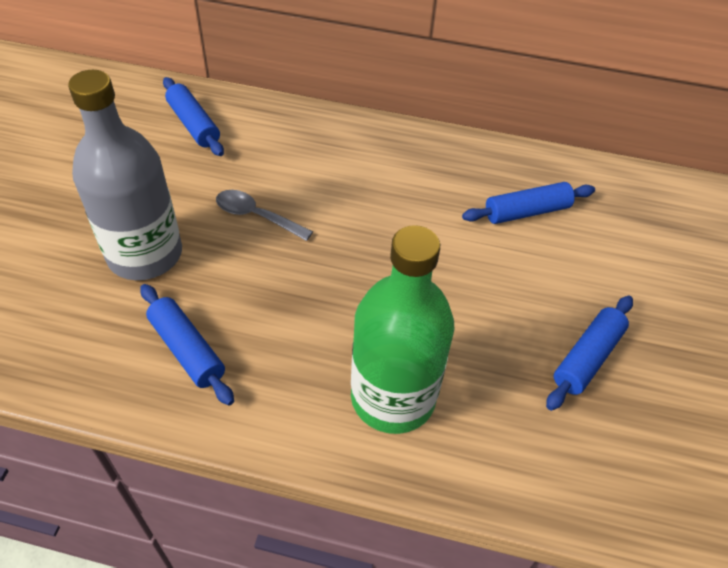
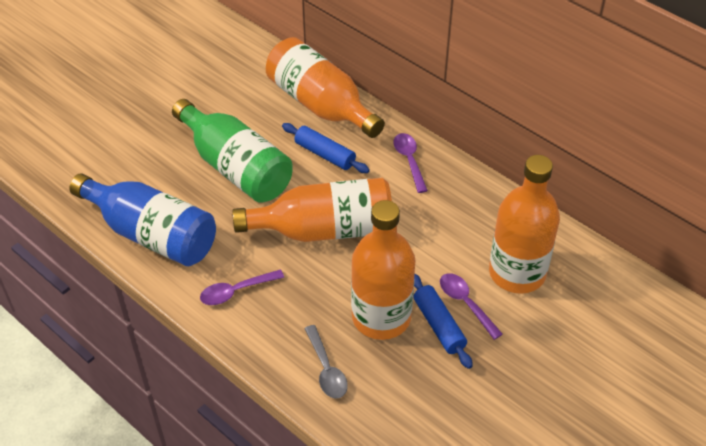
blue bottle: none = 0 -> [69,174,216,266] = 1
blue rolling pin: [140,284,234,406] [163,77,224,156] [462,182,595,224] [546,296,633,411] = 4 -> [282,123,370,173] [413,274,473,369] = 2
grey bottle: [68,70,182,280] = 1 -> none = 0
orange bottle: none = 0 -> [232,178,392,242] [266,37,385,138] [351,200,416,340] [489,155,560,294] = 4
purple spoon: none = 0 -> [200,269,284,305] [393,133,428,193] [440,273,503,340] = 3

